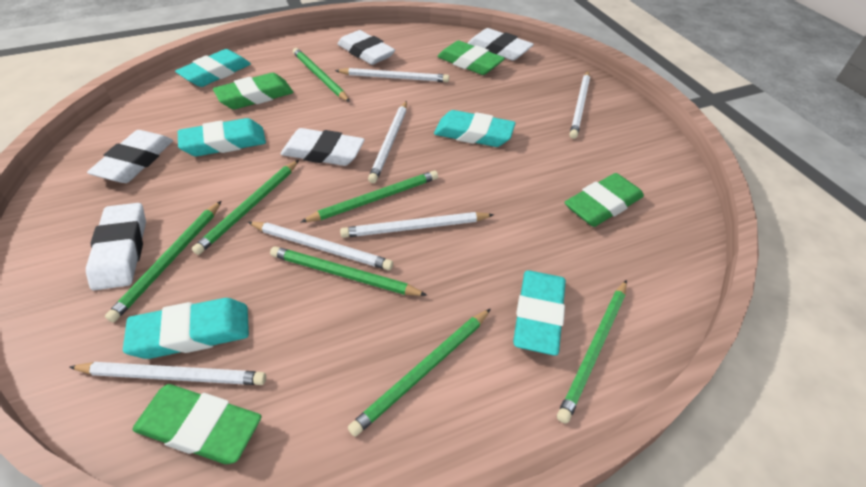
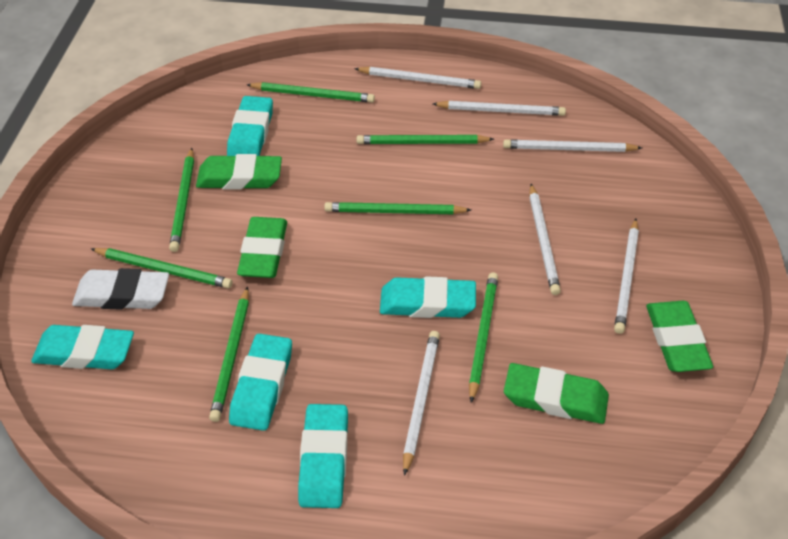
white eraser: [86,203,146,290] [87,130,173,183] [281,128,365,166] [338,30,395,65] [468,28,534,61] = 5 -> [72,268,169,310] = 1

